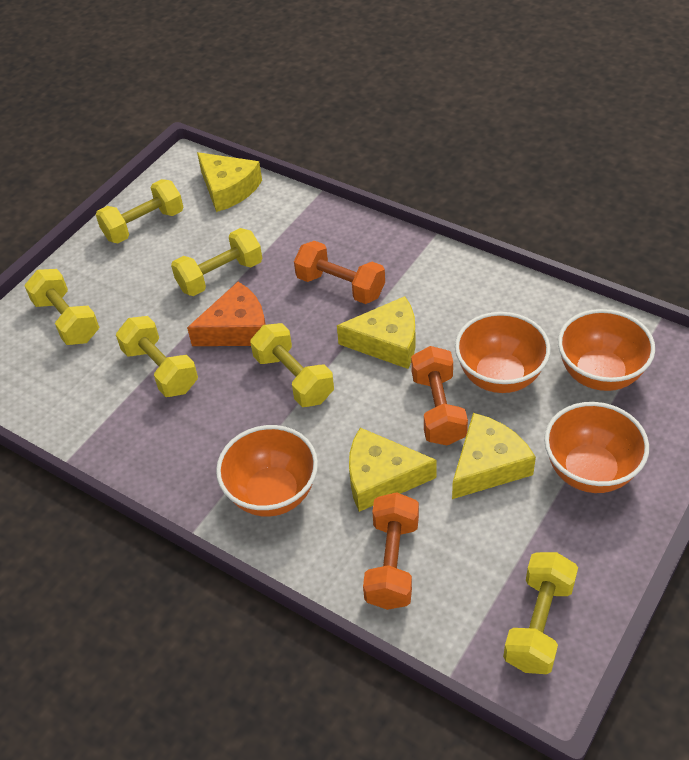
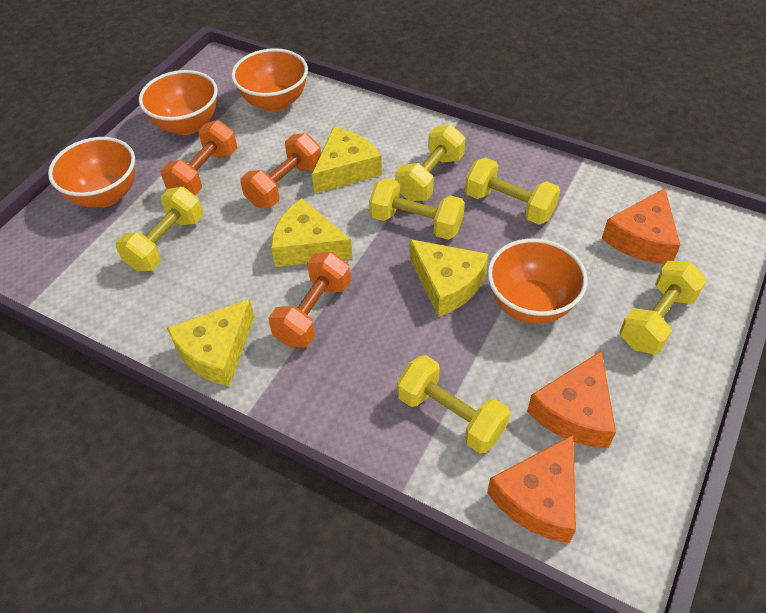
orange cheese: [187,282,266,346] = 1 -> [487,435,576,543] [527,351,616,448] [602,188,680,264] = 3

